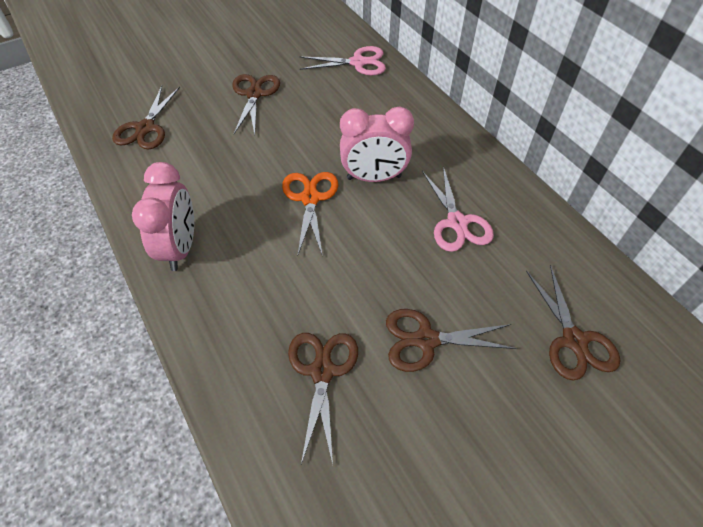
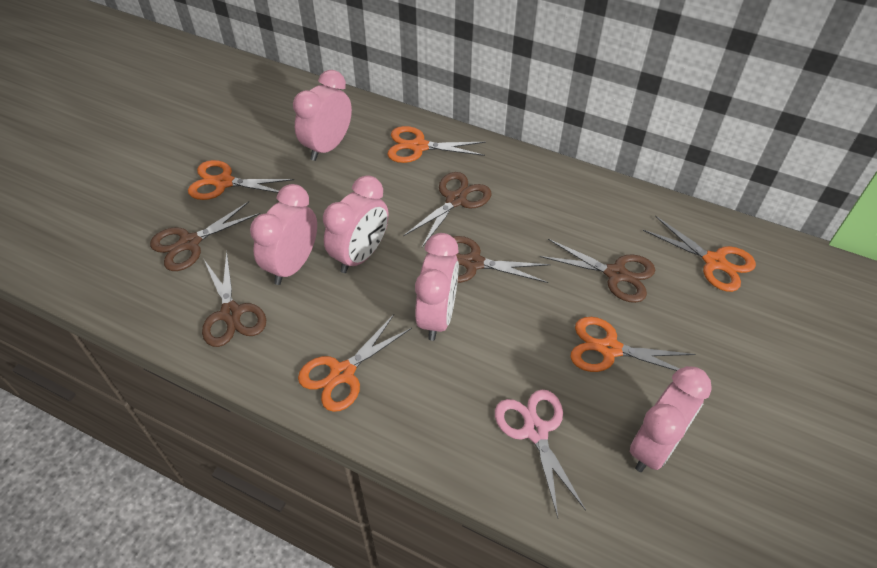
orange scissors: [282,172,338,257] = 1 -> [188,160,294,200] [298,315,412,412] [387,126,486,163] [570,317,695,372] [643,216,756,292] = 5
pink clock: [132,162,194,271] [340,107,414,182] = 2 -> [250,184,317,285] [293,70,352,161] [323,175,389,273] [415,233,459,341] [630,366,712,472] = 5
pink scissors: [300,46,386,75] [422,167,494,252] = 2 -> [495,390,586,518] = 1

